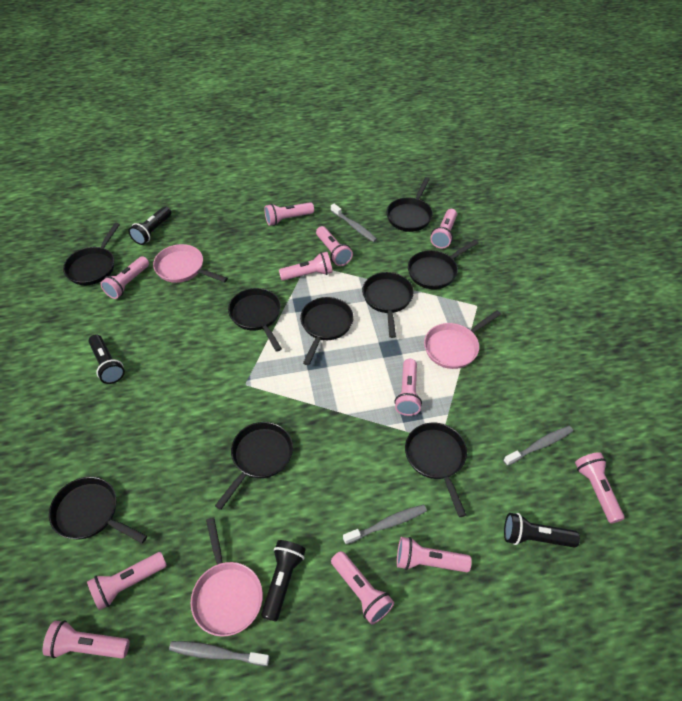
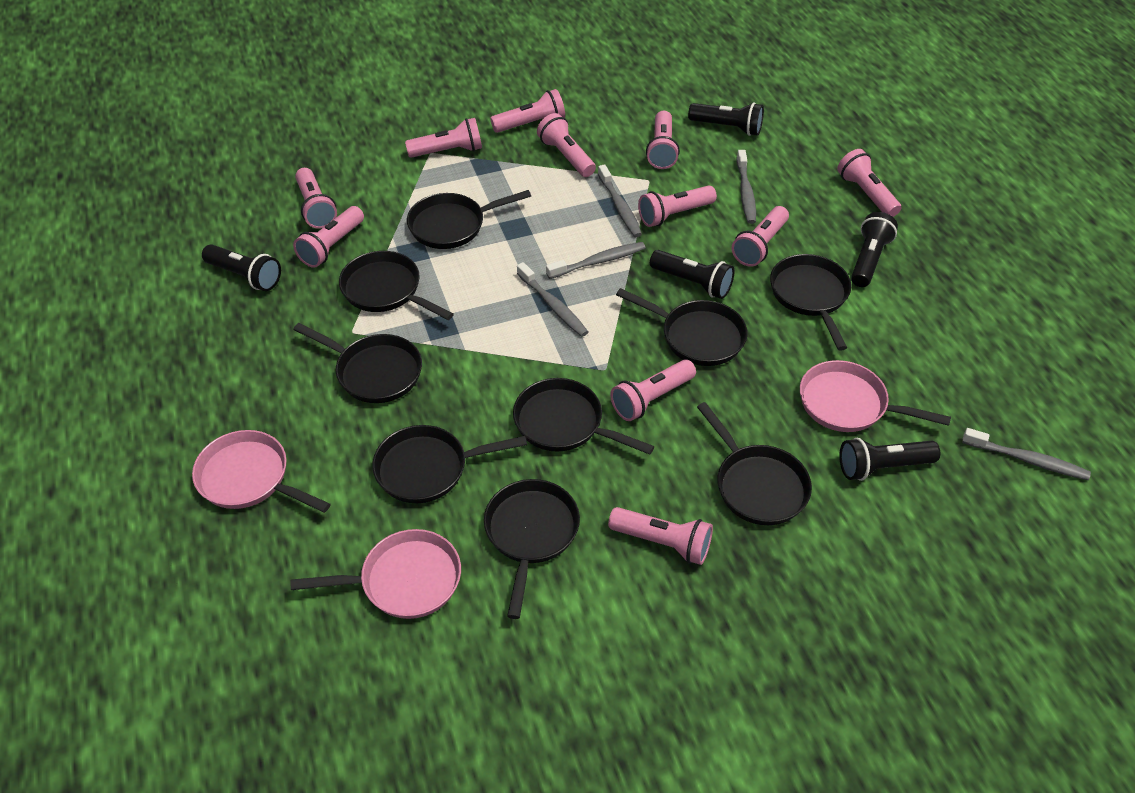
black flashlight: [88,334,125,384] [128,206,171,245] [261,540,306,621] [504,513,580,548] = 4 -> [202,244,281,291] [650,250,735,299] [688,102,764,136] [839,438,940,481] [851,212,898,287] = 5
grey toothbrush: [169,641,269,666] [331,204,377,242] [343,504,427,545] [503,426,573,466] = 4 -> [517,262,588,337] [546,242,646,279] [598,164,642,237] [736,150,756,224] [962,428,1091,480] = 5

